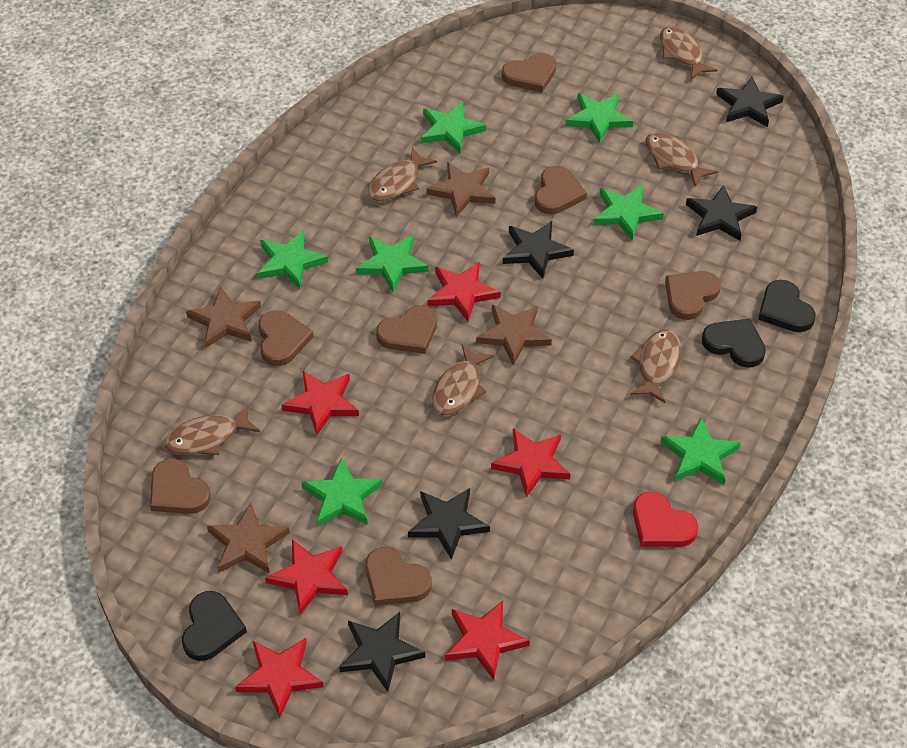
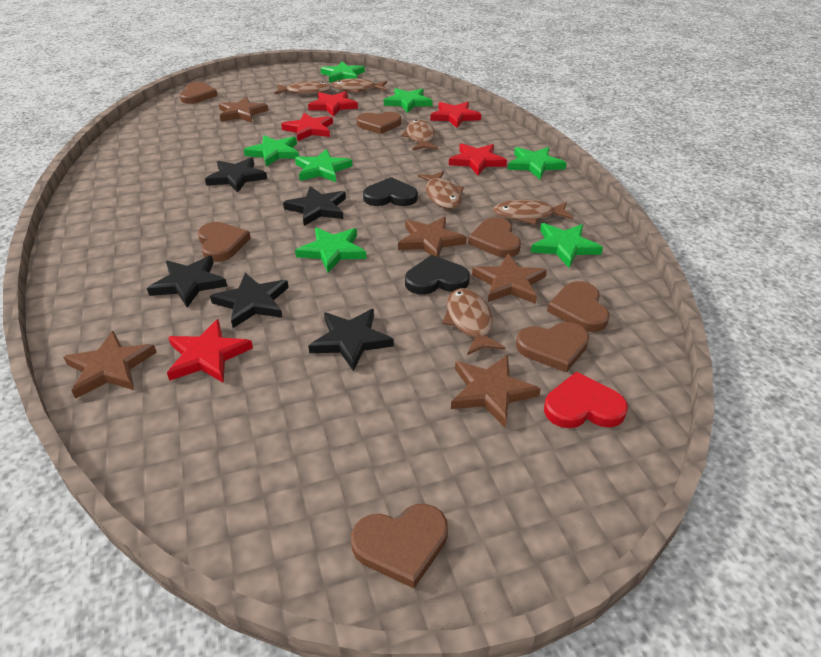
black heart: [182,591,247,661] [702,319,766,368] [758,280,816,332] = 3 -> [363,177,418,206] [405,255,470,295] = 2
brown star: [186,286,261,348] [207,502,290,574] [427,162,495,217] [476,304,552,365] = 4 -> [64,331,157,399] [219,97,268,122] [398,217,467,257] [451,355,541,427] [472,254,547,304] = 5
red star: [235,638,324,718] [265,539,348,615] [281,371,359,435] [428,262,500,321] [445,601,530,680] [491,428,570,498] = 6 -> [167,319,253,383] [281,113,333,141] [308,91,358,117] [430,102,481,128] [449,143,507,175] = 5

